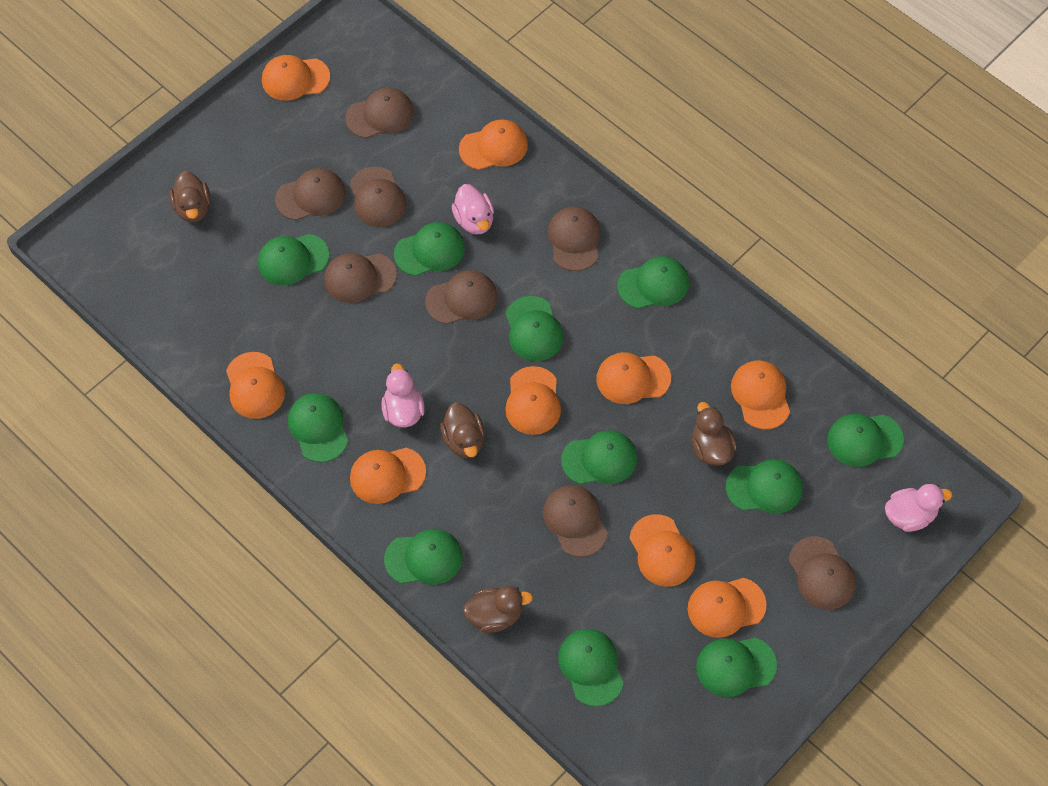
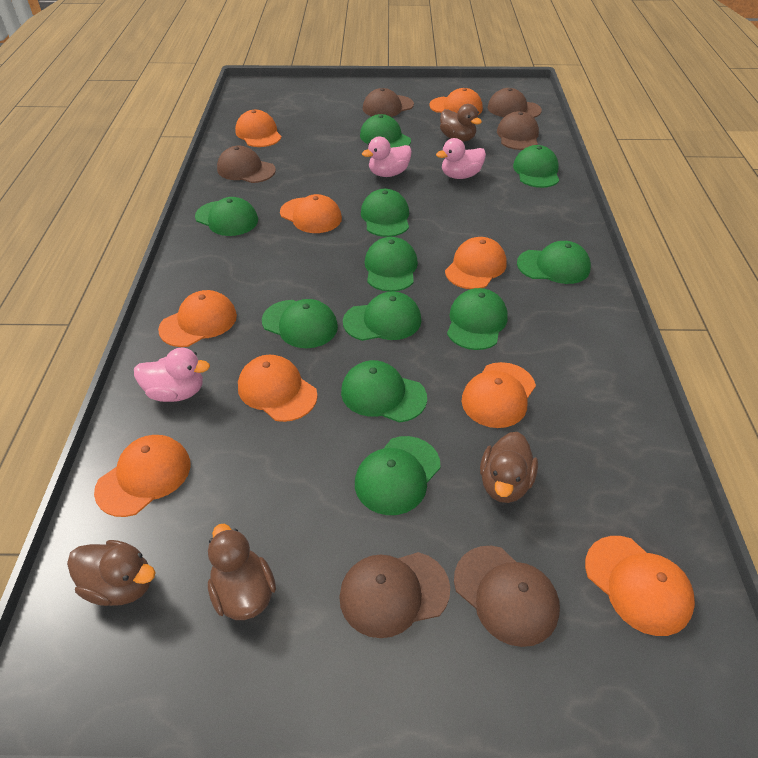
brown cap: [275,168,346,220] [324,253,397,303] [345,88,414,138] [350,167,406,227] [425,270,498,324] [543,485,608,557] [548,206,601,271] [789,537,856,610] = 8 -> [217,146,276,183] [339,552,450,638] [363,88,414,117] [454,546,560,647] [488,88,542,118] [497,111,539,150] = 6

